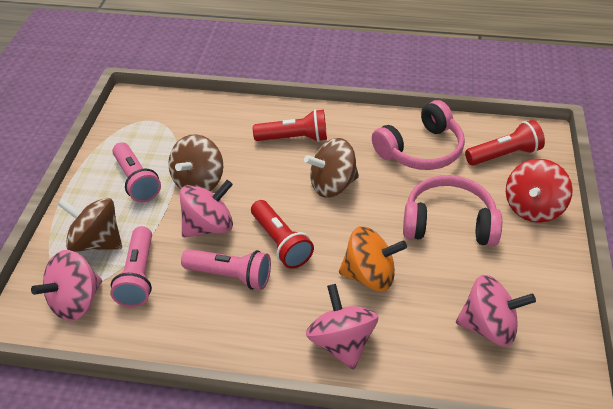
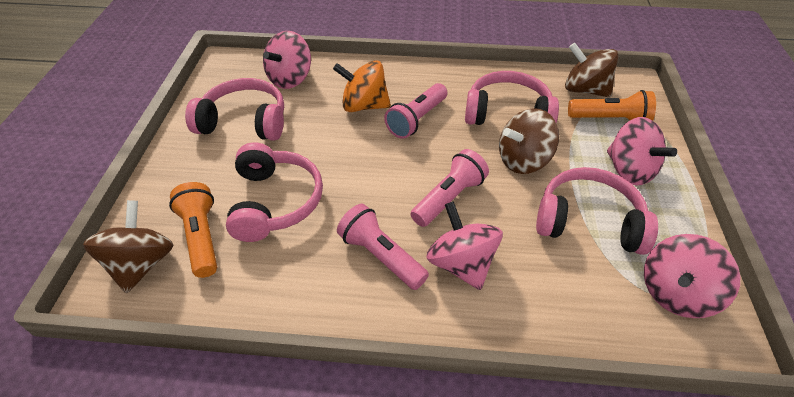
orange flashlight: none = 0 -> [169,182,217,278] [568,90,656,121] = 2
pink headphones: [372,100,465,170] [403,175,502,246] = 2 -> [185,78,284,141] [226,142,323,242] [465,71,559,125] [536,167,658,255] = 4
red flashlight: [251,200,314,269] [253,109,327,142] [465,120,545,165] = 3 -> none = 0
red spinning top: [506,159,573,223] = 1 -> none = 0

